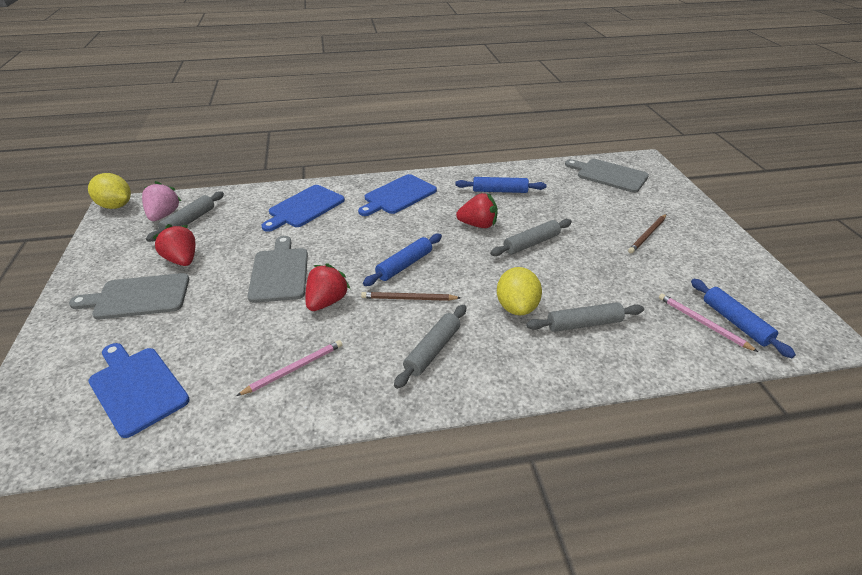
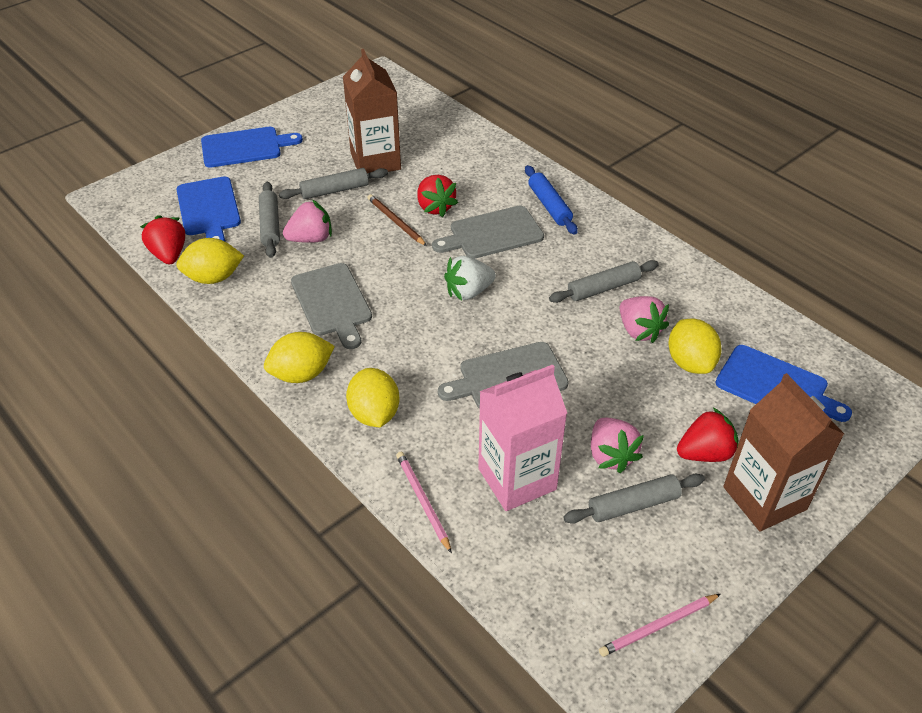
blue rolling pin: [363,234,442,286] [455,177,546,193] [691,279,796,358] = 3 -> [525,165,578,235] = 1
brown carton: none = 0 -> [343,49,401,173] [723,373,844,531] = 2
brown pencil: [361,292,461,301] [628,214,666,253] = 2 -> [367,194,427,246] = 1
pink carton: none = 0 -> [478,365,567,511] = 1
pink strawberry: [142,181,181,221] = 1 -> [283,199,332,243] [591,418,644,473] [620,296,669,343] = 3
white strawberry: none = 0 -> [444,256,496,300] = 1
yellow lemon: [88,173,131,209] [497,267,542,315] = 2 -> [176,238,244,284] [264,332,335,383] [346,368,399,427] [668,319,722,374] = 4

